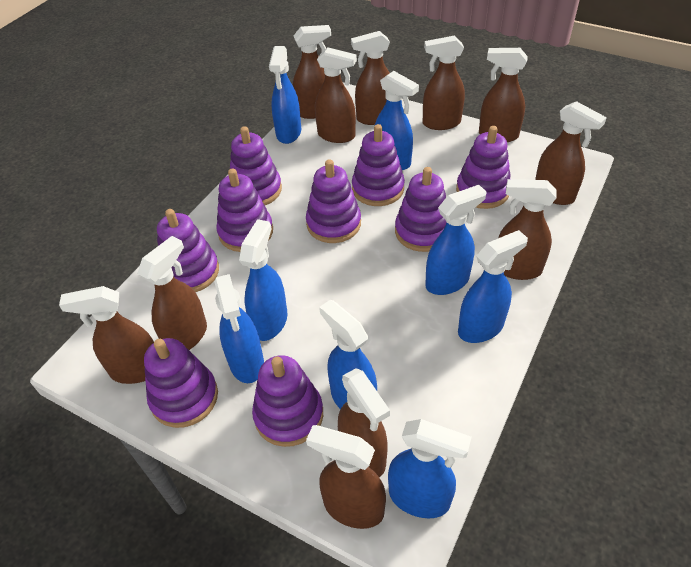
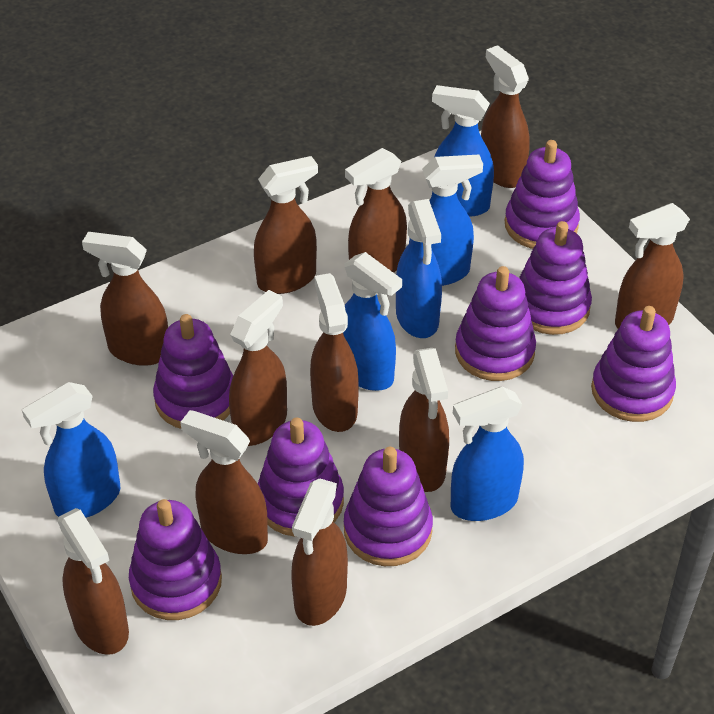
blue spray bottle: [214,274,264,383] [239,219,287,341] [269,46,301,144] [319,300,377,409] [375,71,419,170] [388,419,471,518] [425,185,487,295] [458,230,528,343] = 8 -> [22,382,120,518] [343,252,402,391] [396,199,442,338] [409,155,483,286] [432,85,494,217] [450,387,524,521] = 6
purple stacking toy: [144,338,218,428] [157,209,219,292] [216,168,273,252] [230,126,282,205] [252,355,323,447] [306,159,361,243] [352,124,405,206] [395,167,446,252] [456,126,511,209] = 9 -> [129,499,222,620] [153,314,233,429] [258,418,344,537] [344,447,433,566] [455,266,536,381] [505,140,580,249] [519,221,592,335] [591,306,676,422] = 8

